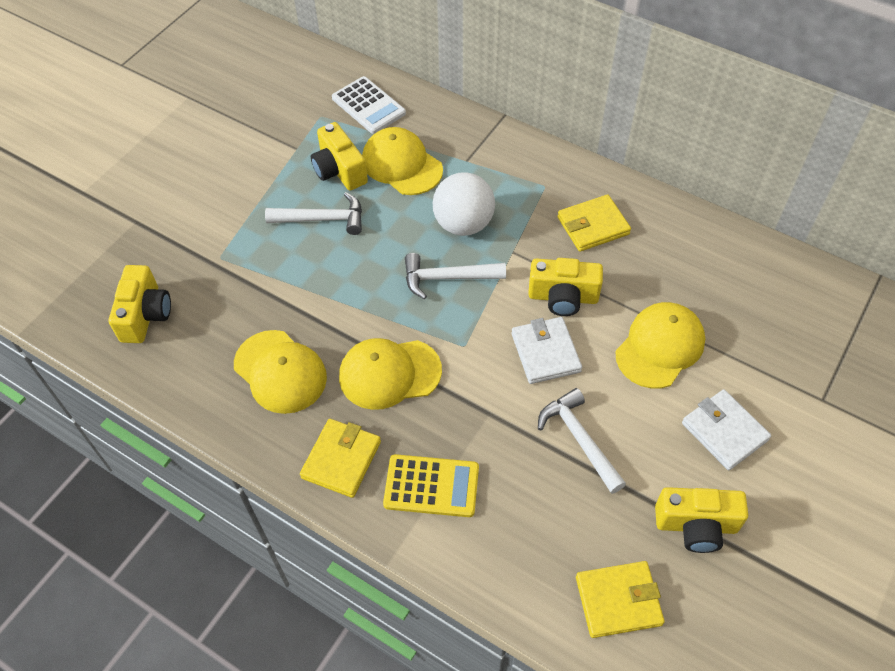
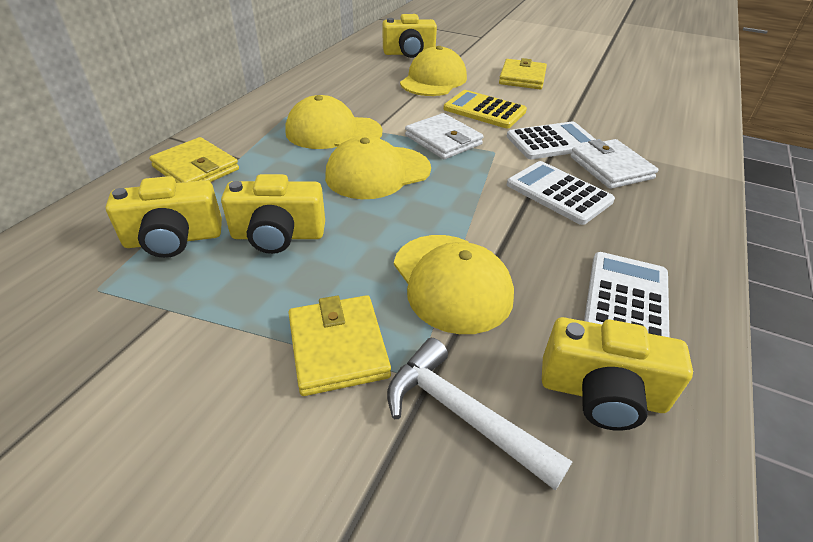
white ball: [433,172,495,236] = 1 -> none = 0
white calculator: [332,76,406,134] = 1 -> [507,121,596,159] [507,161,615,225] [584,252,669,337] = 3
white hammer: [265,192,362,235] [405,253,506,299] [538,388,626,494] = 3 -> [387,338,573,490] = 1

